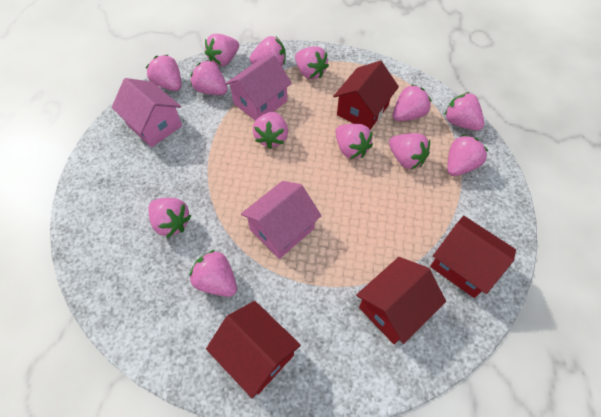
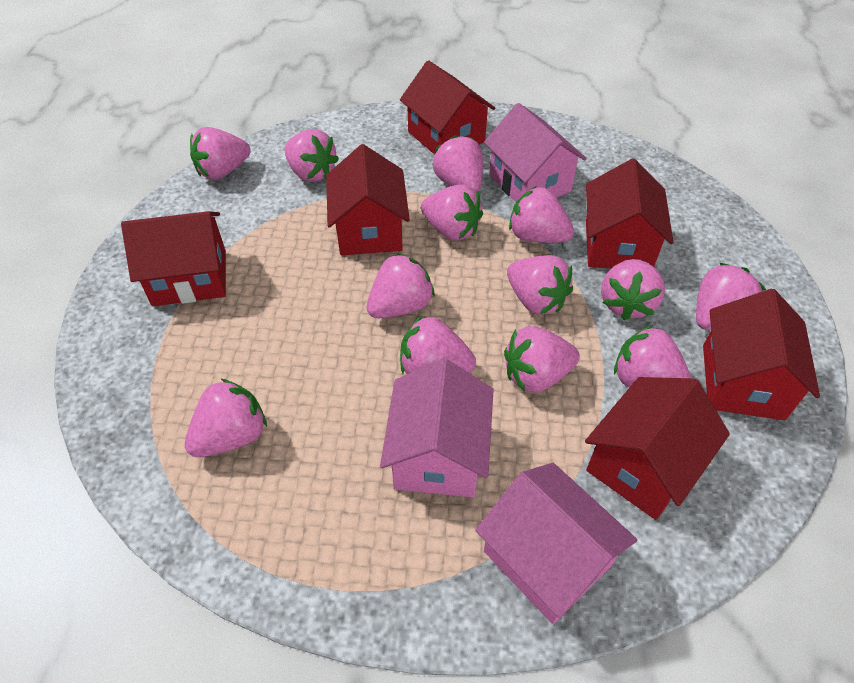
red house: [206,301,301,398] [333,61,399,130] [356,257,446,344] [430,216,516,298] = 4 -> [121,211,226,306] [326,144,410,255] [400,60,495,155] [585,377,730,520] [586,159,673,269] [703,289,820,420] = 6

